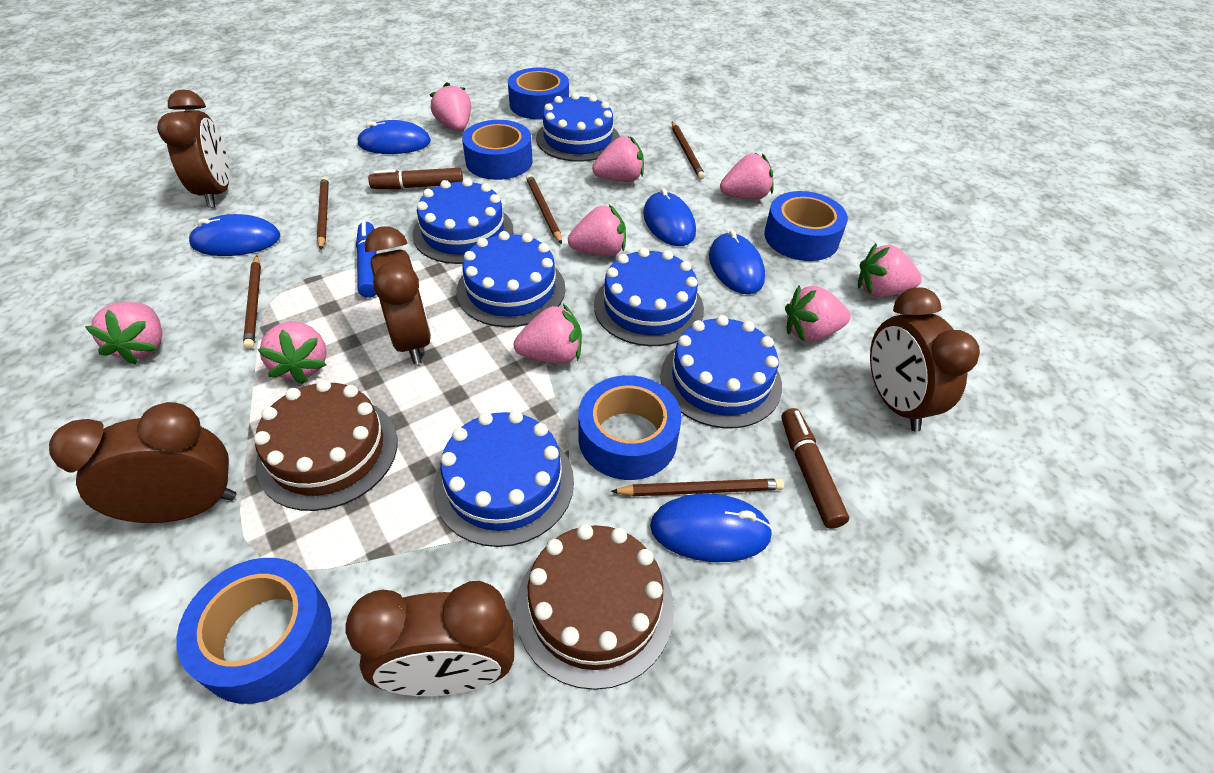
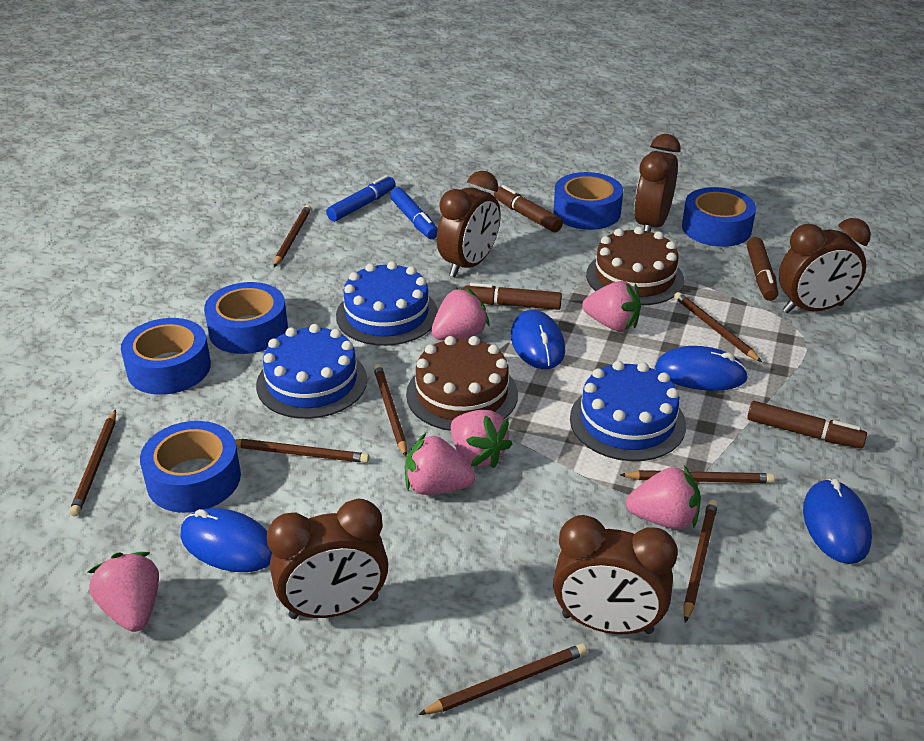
blue cake: [412,178,513,264] [433,410,574,547] [456,231,565,327] [536,93,620,162] [594,248,704,346] [660,315,782,428] = 6 -> [256,324,367,419] [336,261,438,346] [570,361,686,461] = 3
blue marker: [356,221,377,298] = 1 -> [326,175,396,222] [390,188,438,239] = 2
blue mouse: [189,214,280,256] [357,120,431,154] [643,188,696,246] [650,494,773,562] [709,230,765,294] = 5 -> [180,508,272,572] [511,310,565,369] [655,346,749,391] [803,479,872,564] = 4
brown marker: [368,168,463,189] [781,408,849,529] = 2 -> [463,283,562,310] [494,185,563,232] [747,237,778,301] [747,401,867,448] = 4
brown pencil: [243,255,261,349] [317,177,329,250] [526,174,562,244] [611,478,784,496] [672,122,705,180] = 5 -> [69,409,116,516] [235,439,369,463] [274,205,311,267] [373,364,407,457] [418,643,587,715] [620,470,775,483] [674,292,762,362] [683,500,718,623] = 8
pink strawberry: [85,302,162,365] [257,321,327,384] [429,82,471,131] [514,304,582,364] [568,205,626,256] [592,136,644,182] [720,153,774,200] [785,286,851,342] [858,244,922,297] = 9 -> [88,552,159,632] [405,433,475,495] [431,288,490,340] [451,410,513,468] [582,281,641,331] [626,466,701,529] = 6

